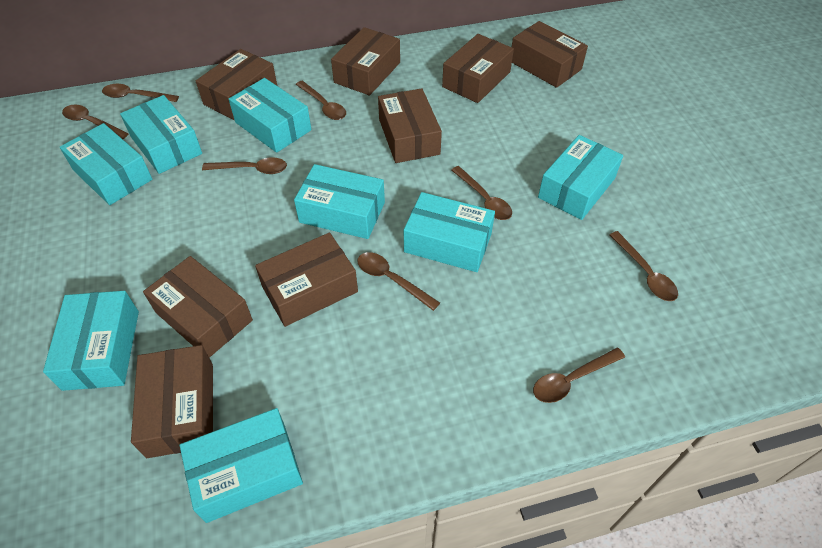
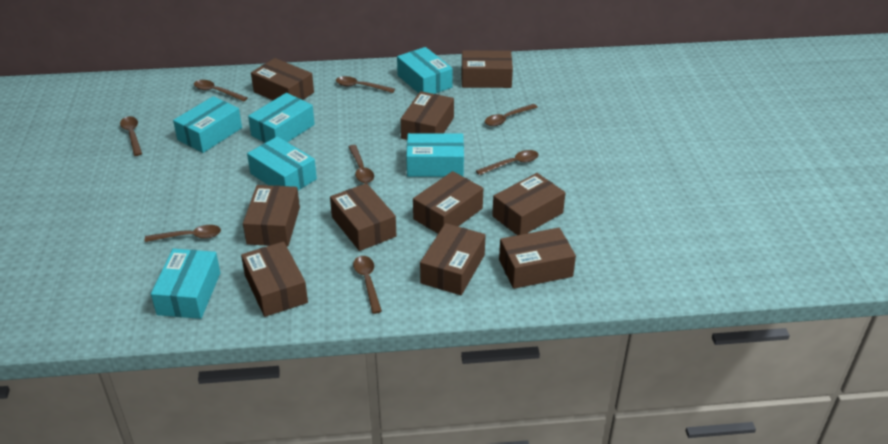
brown box: [131,345,213,458] [143,256,253,358] [196,49,277,121] [255,232,358,327] [331,27,400,96] [378,88,442,163] [442,34,514,103] [512,21,588,88] = 8 -> [241,242,308,317] [243,185,300,247] [251,58,314,100] [330,183,396,251] [400,91,454,140] [413,171,484,234] [420,223,486,295] [462,50,513,88] [492,173,566,235] [499,228,576,289] = 10
turquoise box: [43,291,139,391] [60,123,152,205] [120,95,202,174] [180,408,303,523] [229,78,311,153] [294,164,385,239] [404,192,495,272] [538,135,623,220] = 8 -> [151,249,220,319] [173,96,242,153] [247,136,317,190] [248,93,315,143] [397,47,453,94] [406,133,464,177] = 6

